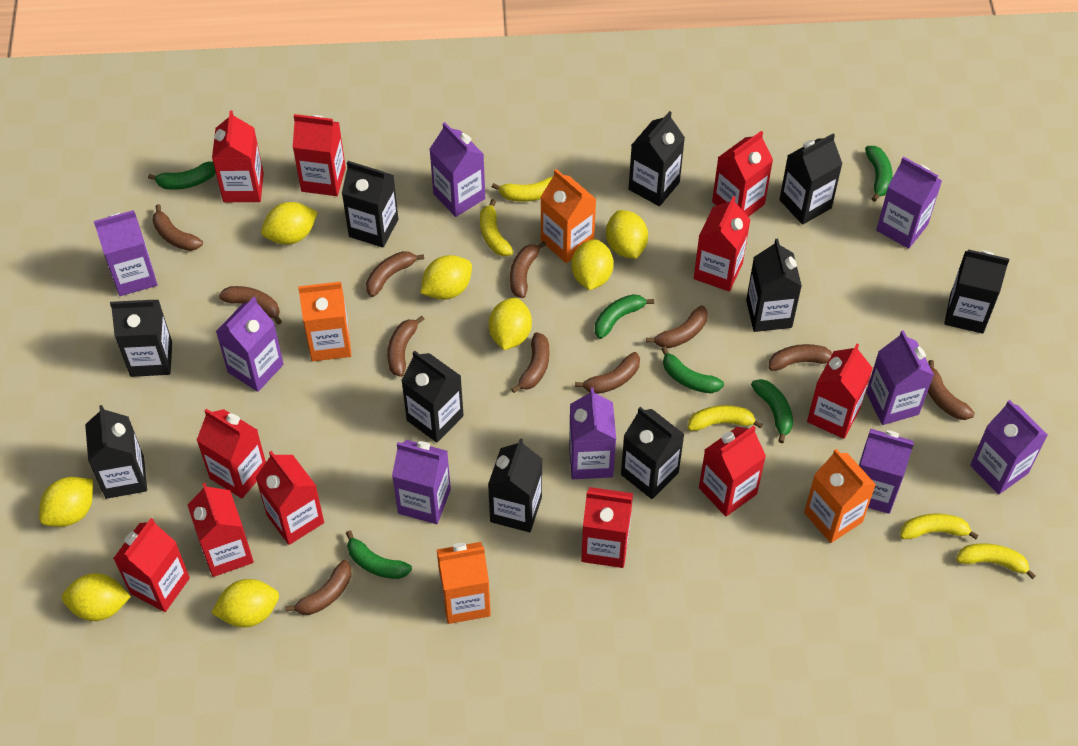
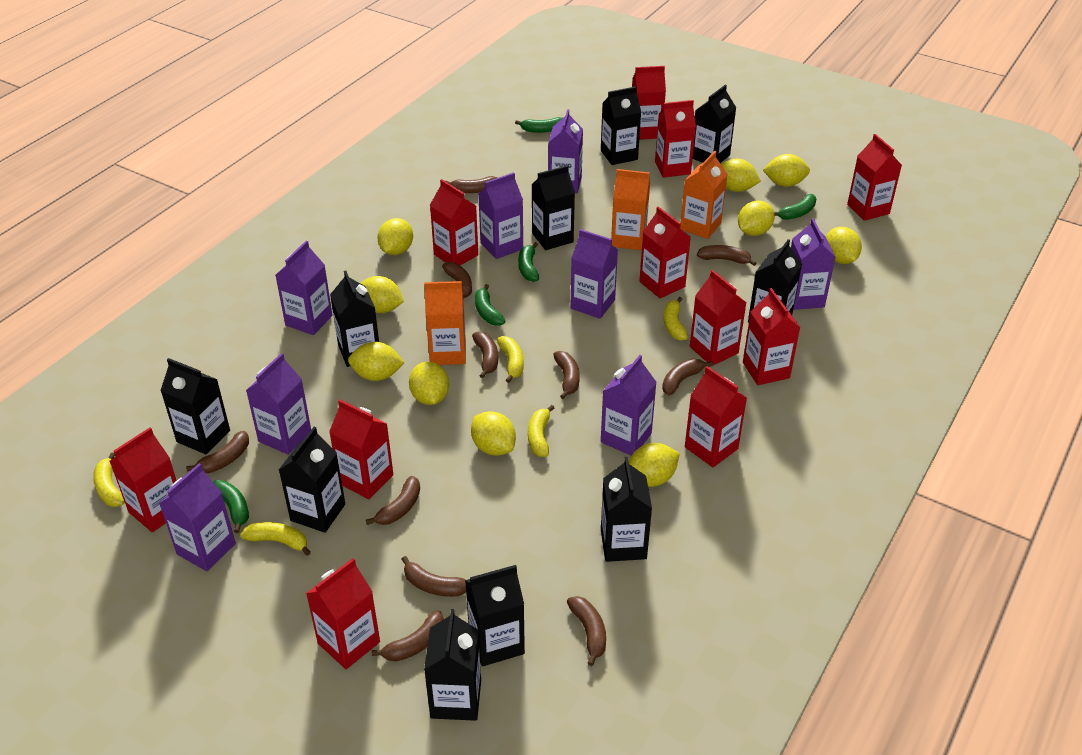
green banana: [148,161,216,190] [346,530,412,579] [595,294,654,339] [661,347,724,393] [751,379,793,443] [865,146,892,202] = 6 -> [213,480,249,533] [475,284,505,326] [515,117,562,133] [518,242,539,282] [774,194,816,220] = 5
orange carton: [298,282,351,361] [437,542,491,624] [541,169,596,263] [804,449,876,543] = 4 -> [424,281,466,365] [611,169,650,250] [680,151,728,239] = 3
purple carton: [94,210,157,296] [216,297,284,392] [392,440,451,524] [429,122,485,217] [569,388,616,479] [859,429,914,514] [866,330,934,425] [876,156,942,249] [970,400,1048,494] = 9 -> [159,463,236,571] [246,353,311,455] [276,241,333,335] [478,172,523,259] [548,109,583,193] [570,229,618,319] [601,355,657,456] [791,218,835,310] = 8
yellow lemon: [39,477,93,527] [62,573,131,621] [211,579,279,627] [261,202,318,245] [420,255,472,300] [489,297,532,350] [571,239,614,290] [606,210,648,259] = 8 -> [348,342,405,381] [360,276,404,313] [377,218,413,255] [409,362,449,405] [471,411,516,456] [629,443,680,487] [721,159,761,192] [738,201,775,236] [763,154,810,187] [826,227,862,264] = 10

